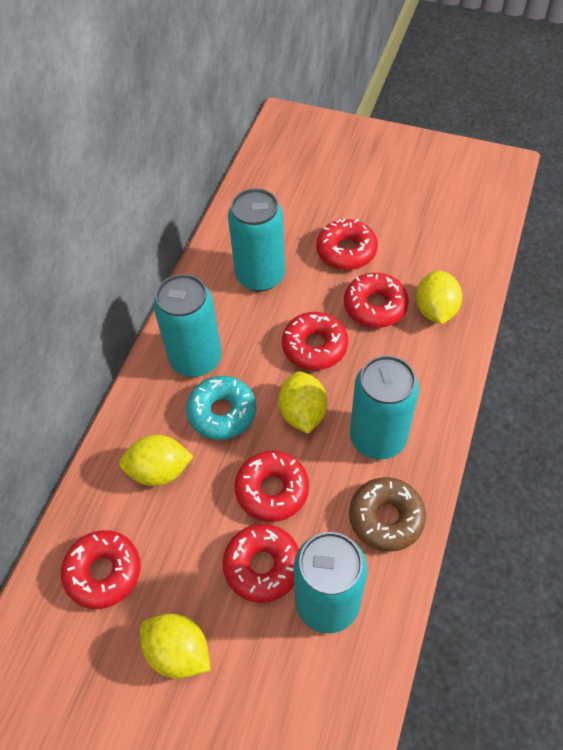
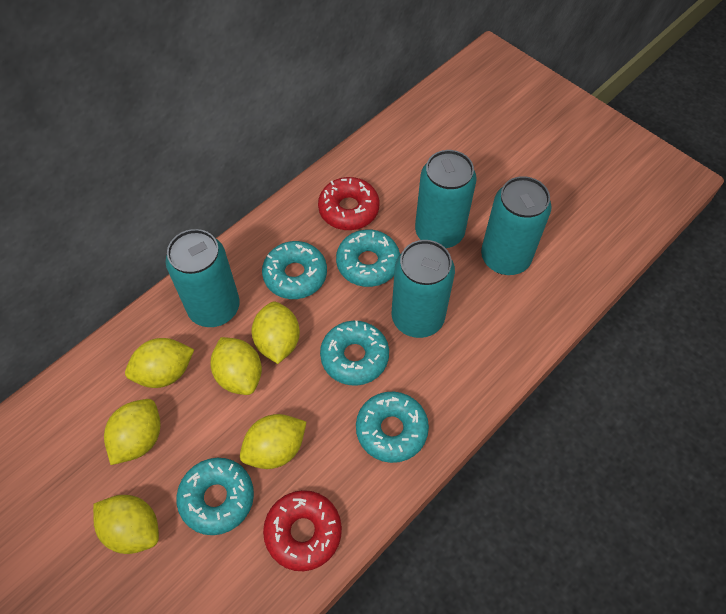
brown donut: [349,477,426,552] = 1 -> none = 0
red donut: [61,530,141,609] [222,524,299,603] [234,451,309,522] [282,312,348,370] [316,219,378,270] [344,273,409,328] = 6 -> [263,490,342,571] [318,177,379,230] = 2
turquoise donut: [186,376,256,440] = 1 -> [176,458,254,535] [262,241,327,299] [320,321,389,386] [336,230,400,287] [356,392,429,463] = 5
yellow lemon: [119,435,194,486] [140,614,210,679] [278,371,327,434] [416,270,462,324] = 4 -> [93,495,159,554] [104,399,160,465] [125,338,194,388] [210,337,262,395] [240,414,306,469] [251,302,300,364] = 6

